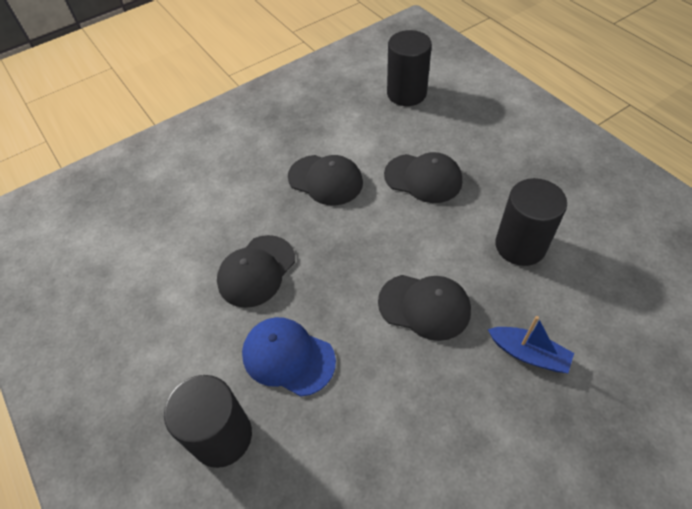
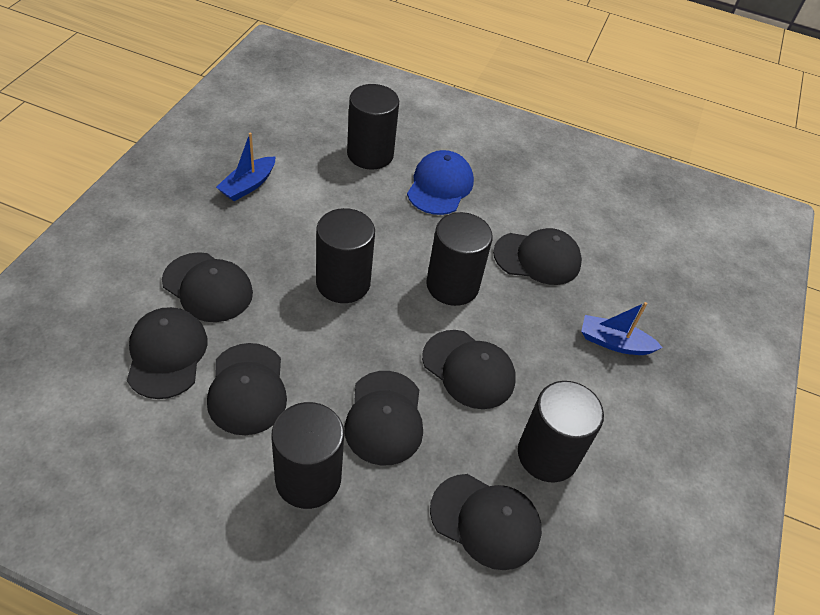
black cap: [217,235,295,308] [288,155,363,206] [378,275,471,341] [384,152,462,203] = 4 -> [127,307,208,399] [162,252,253,322] [207,343,287,435] [344,371,423,466] [422,330,516,409] [430,474,542,570] [493,228,582,285] = 7
black cylinder: [164,375,252,468] [387,30,432,106] [495,178,567,266] = 3 -> [271,402,344,509] [316,208,375,303] [347,84,399,170] [426,212,493,306] [518,381,604,482] = 5
blue boat: [488,316,574,373] = 1 -> [216,133,275,201] [581,302,663,355] = 2

